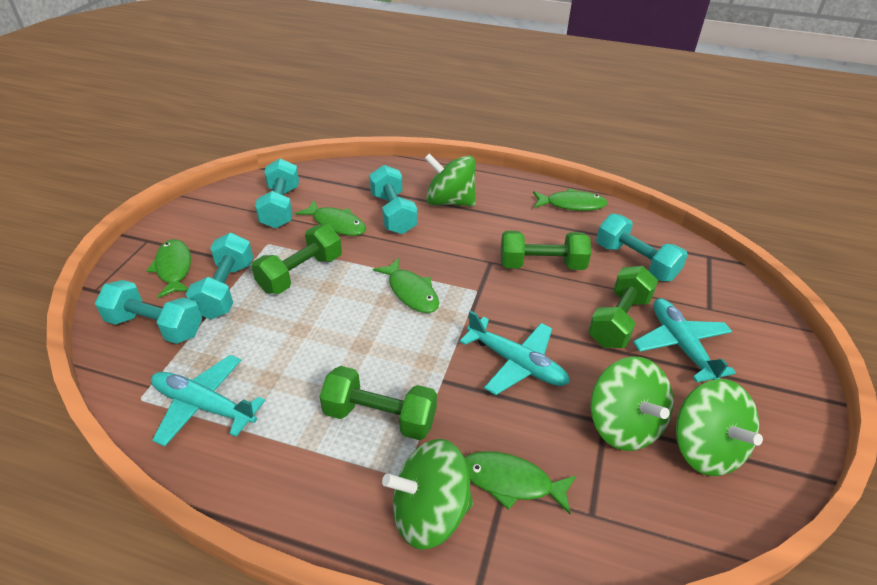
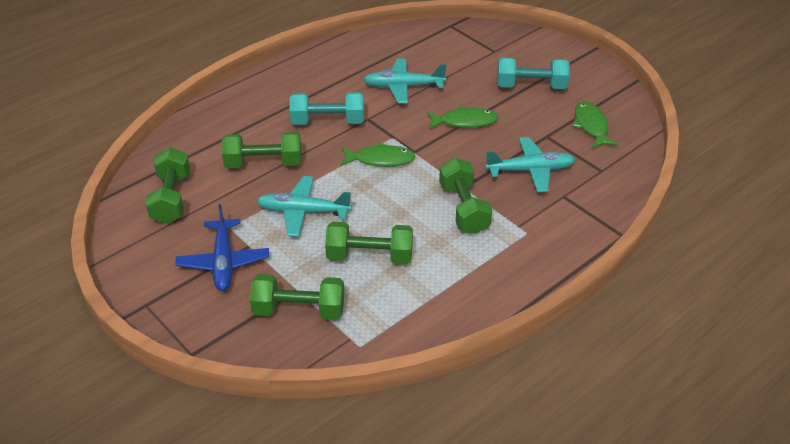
blue plane: none = 0 -> [175,204,269,291] = 1
green dumbbell: [251,224,342,294] [320,366,437,440] [501,231,591,270] [588,266,658,348] = 4 -> [146,147,190,224] [222,132,301,168] [250,274,344,320] [325,222,413,264] [439,158,492,234] = 5
green fish: [146,239,191,298] [295,200,366,236] [373,258,439,313] [464,451,576,514] [533,188,608,211] = 5 -> [340,142,415,167] [427,106,499,129] [573,101,618,148] = 3
green spinning top: [382,439,473,550] [424,153,476,206] [590,356,673,451] [676,379,763,476] = 4 -> none = 0
turquoise dumbbell: [95,280,202,344] [186,233,253,319] [255,158,299,228] [369,165,417,234] [596,214,688,281] = 5 -> [290,92,364,125] [497,57,570,89] = 2

